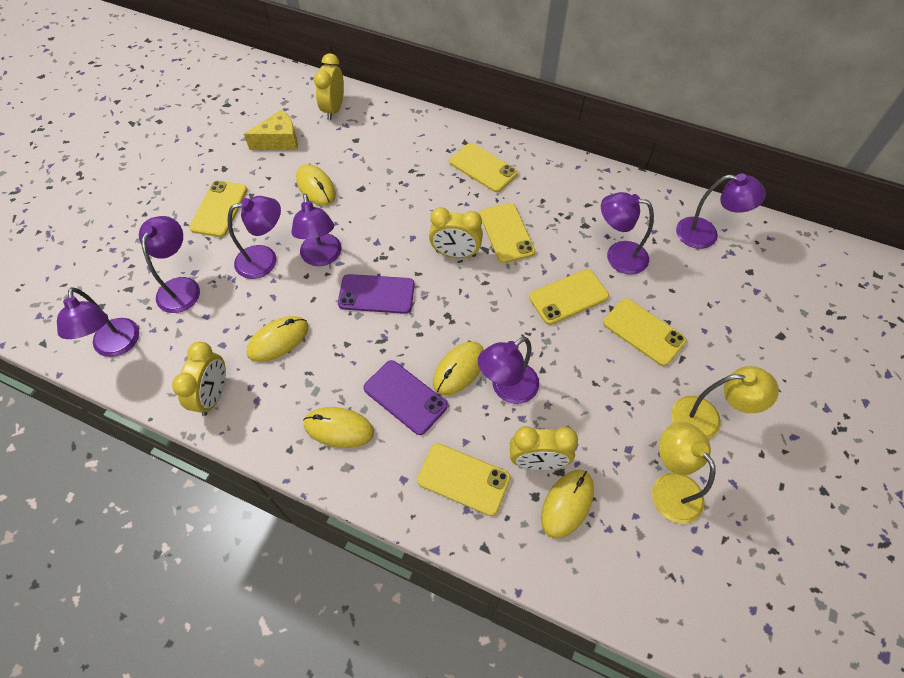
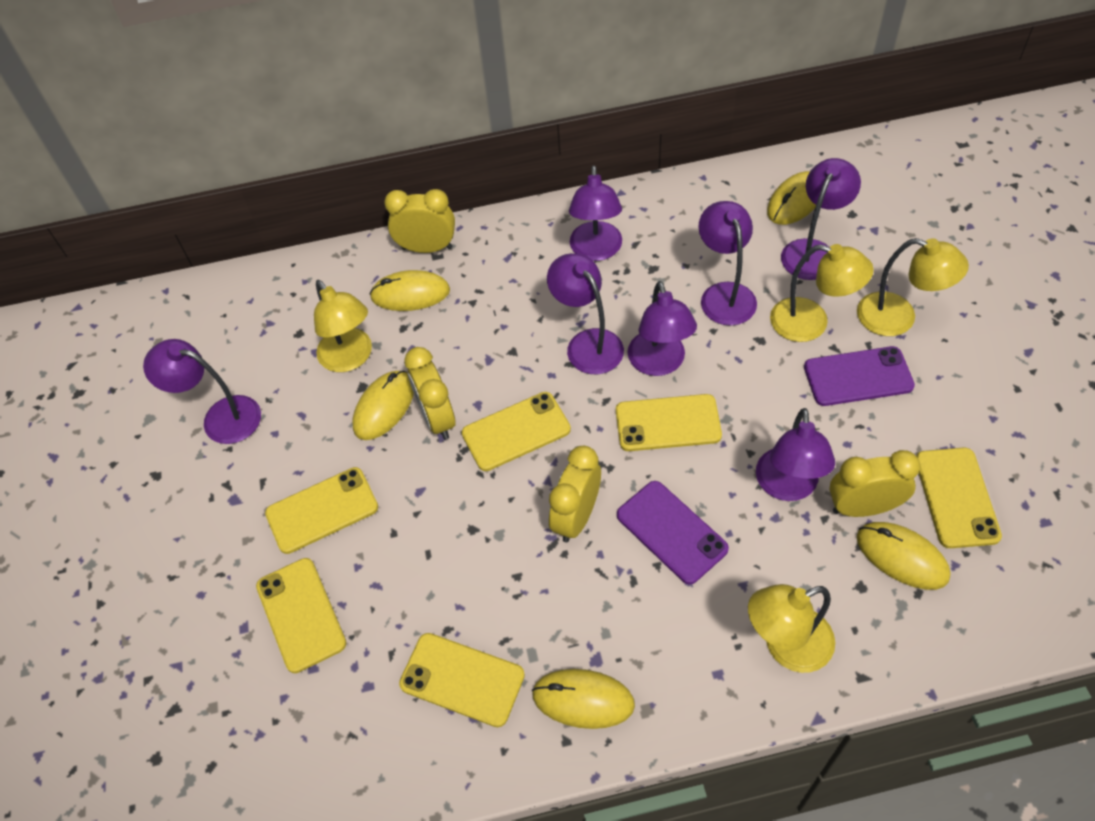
yellow cheese: [244,109,298,150] = 1 -> none = 0
yellow lamp: [652,422,716,524] [671,366,779,439] = 2 -> [314,280,372,372] [748,584,835,673] [770,244,874,342] [857,238,969,336] = 4

